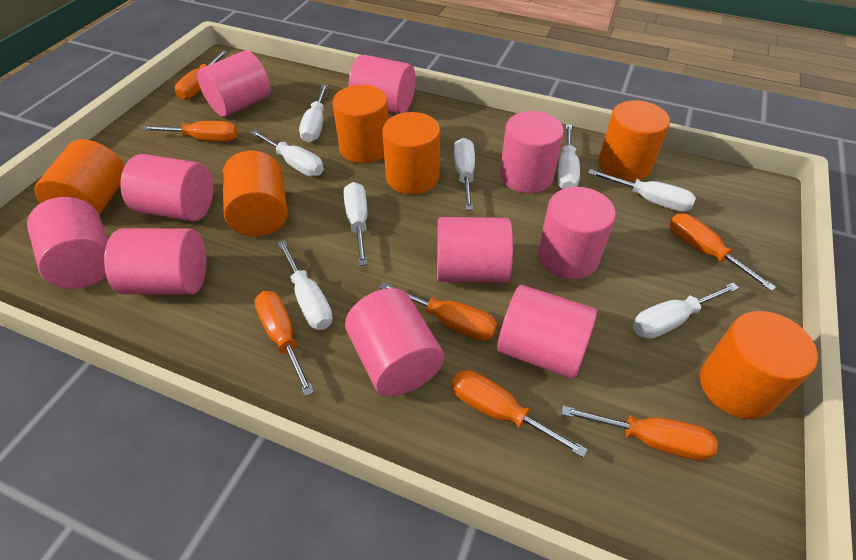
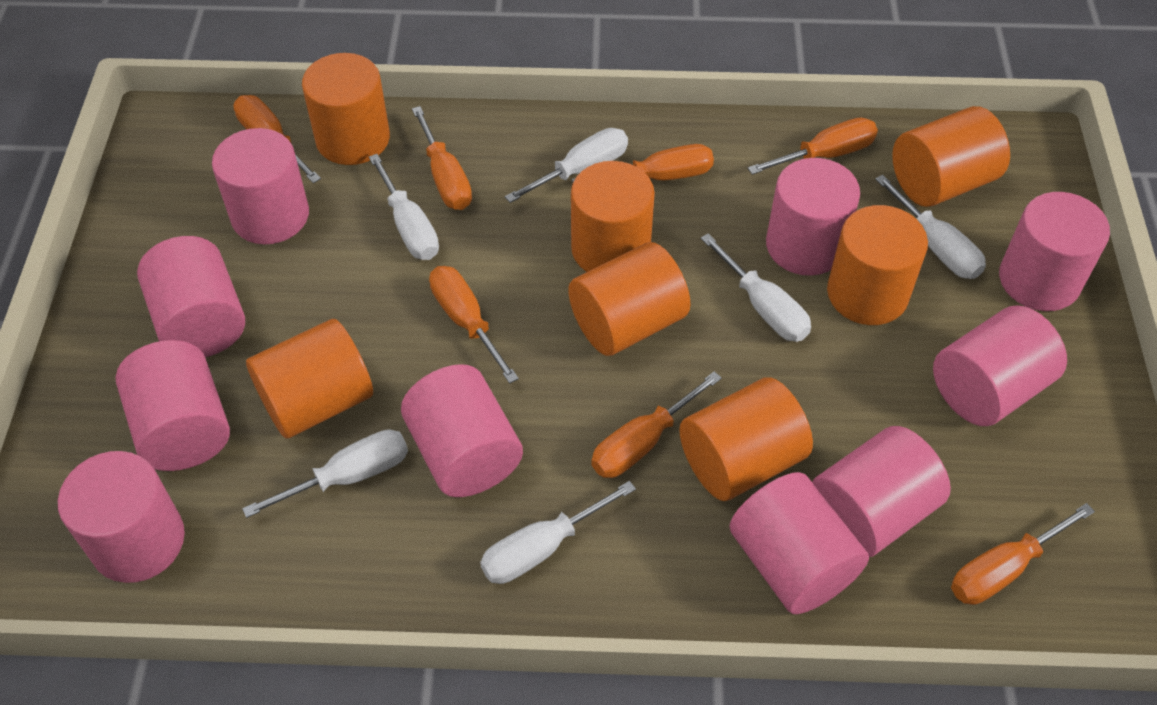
orange cylinder: [34,139,125,215] [222,151,288,237] [333,85,388,163] [382,112,440,195] [599,100,670,181] [700,311,818,419] = 6 -> [246,319,373,439] [302,53,390,165] [568,242,690,356] [571,161,655,272] [679,377,813,501] [827,205,928,325] [892,106,1010,207] = 7
white screwdriver: [250,130,324,177] [277,240,333,330] [299,84,328,143] [344,182,367,266] [454,138,475,210] [557,124,580,189] [588,169,696,212] [633,282,739,339] = 8 -> [242,429,408,518] [369,154,439,260] [480,481,636,584] [505,128,628,203] [701,233,811,342] [876,175,986,279] = 6

